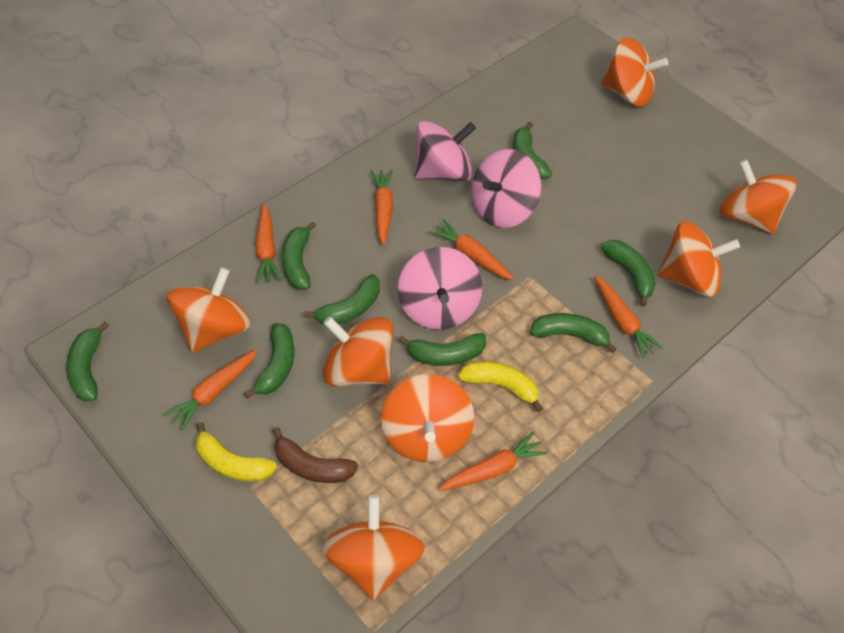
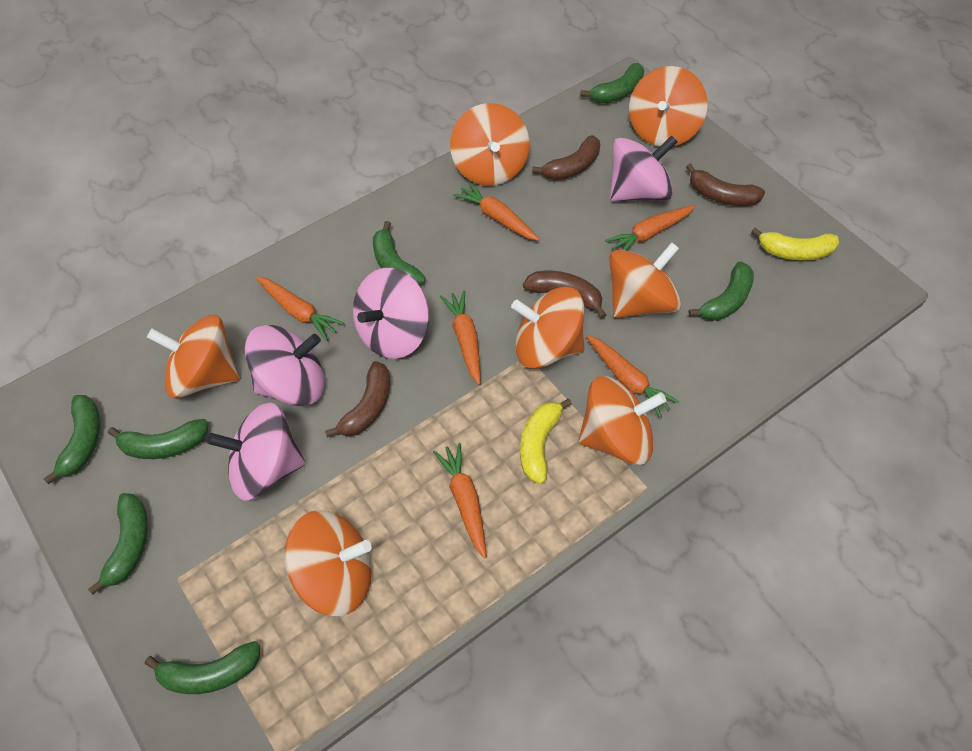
brown banana: [272,427,358,483] = 1 -> [325,361,390,437] [523,271,606,319] [532,135,600,180] [686,163,765,206] = 4
green banana: [66,321,109,401] [244,323,294,399] [281,222,316,290] [304,274,380,325] [398,333,486,366] [513,122,552,180] [530,313,617,353] [601,240,656,306] = 8 -> [44,395,101,484] [88,493,148,595] [108,419,208,459] [145,641,260,694] [373,221,426,285] [580,63,644,103] [689,261,754,321] = 7
pink spinning top: [398,247,482,330] [414,121,476,182] [471,149,541,228] = 3 -> [207,402,306,501] [245,325,325,406] [353,268,429,359] [610,135,678,201] = 4

